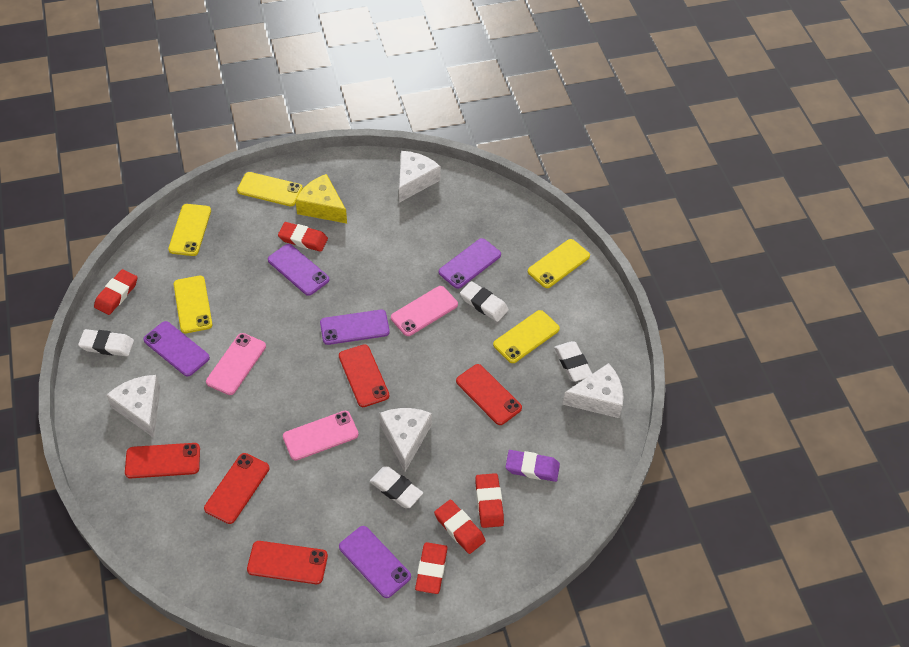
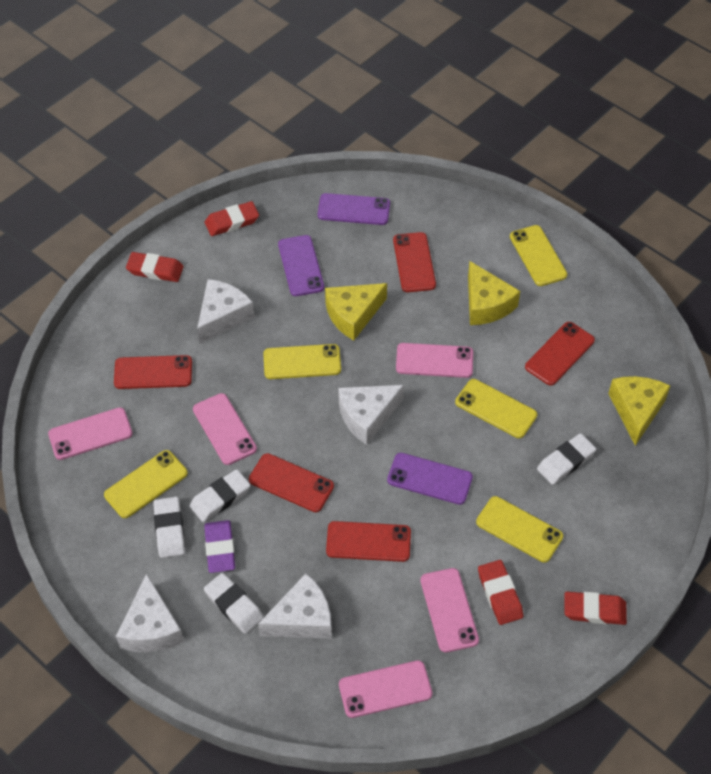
pink phone: [206,333,266,395] [283,411,359,461] [391,286,458,336] = 3 -> [48,407,133,460] [193,393,257,465] [339,660,432,718] [396,343,473,378] [420,568,479,653] = 5
purple phone: [143,321,210,377] [268,244,329,296] [320,310,390,345] [339,526,411,598] [439,238,501,289] = 5 -> [278,235,324,296] [318,193,390,225] [387,453,473,505] = 3
red eraser: [94,269,137,315] [278,222,328,252] [415,542,448,594] [434,499,486,554] [475,473,504,528] = 5 -> [126,252,184,282] [205,201,259,236] [478,560,523,625] [564,592,627,625] = 4
yellow cheese: [295,174,347,224] = 1 -> [325,283,387,341] [468,261,520,325] [608,376,670,446] = 3

